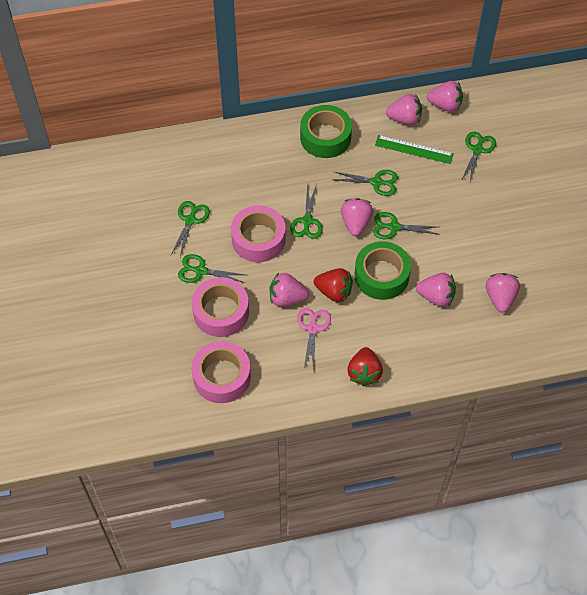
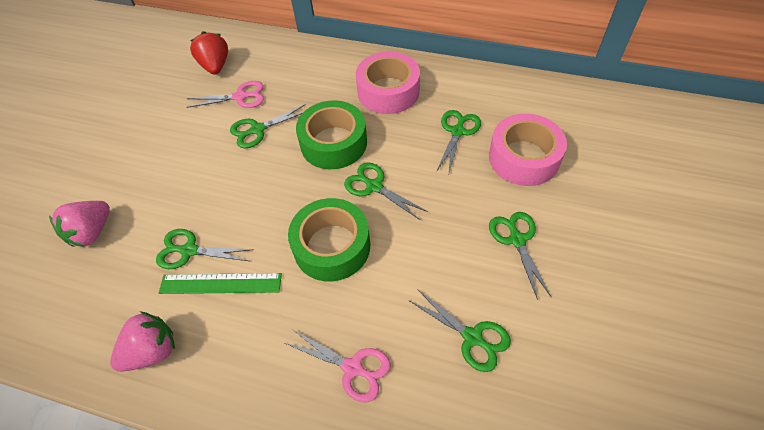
pink scissors: [297,308,331,370] = 1 -> [187,81,264,108] [285,329,391,403] = 2
pink strawberry: [270,273,309,306] [341,198,373,236] [386,94,422,125] [416,273,456,307] [427,81,463,112] [486,273,520,313] = 6 -> [49,201,110,247] [110,311,175,372] = 2
pink tape: [192,277,249,337] [192,341,251,403] [231,205,286,262] = 3 -> [356,51,420,114] [489,114,567,186] = 2
red strawberry: [314,268,353,302] [347,347,383,387] = 2 -> [190,31,228,75] = 1

